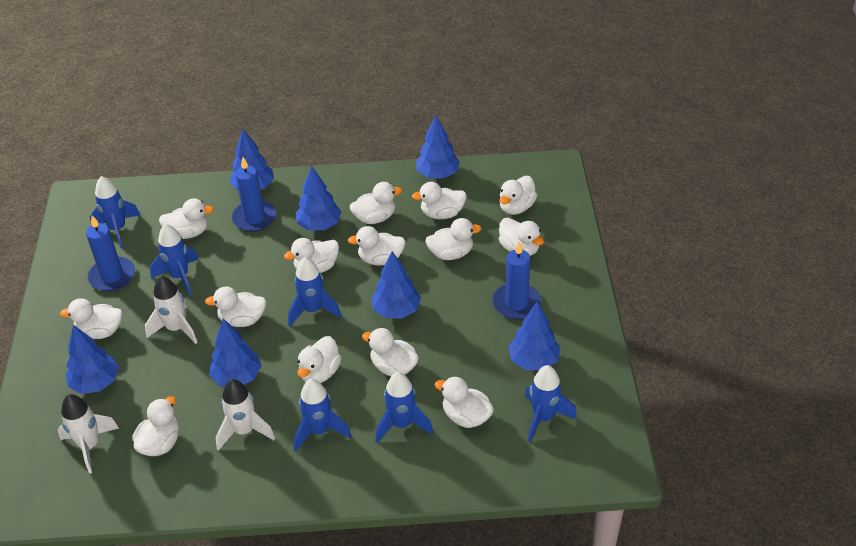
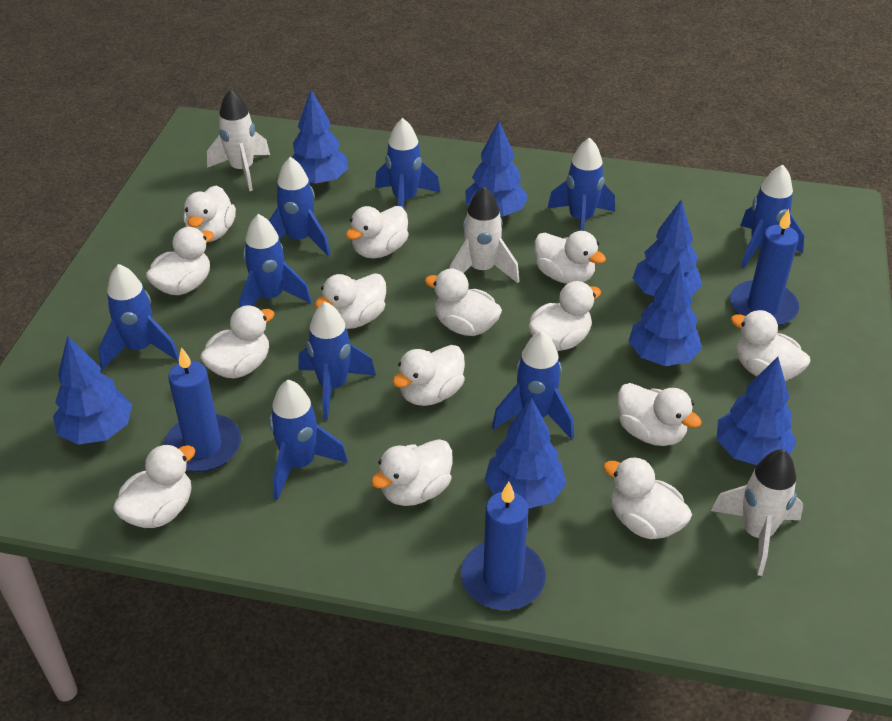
blue rocket: [90,176,140,248] [150,224,199,296] [288,257,341,326] [294,379,352,452] [375,372,433,443] [525,365,577,443] = 6 -> [98,264,179,370] [239,214,311,308] [269,157,331,256] [269,380,348,500] [298,302,376,420] [375,118,440,208] [492,331,574,440] [548,137,615,231] [740,165,804,269] = 9

